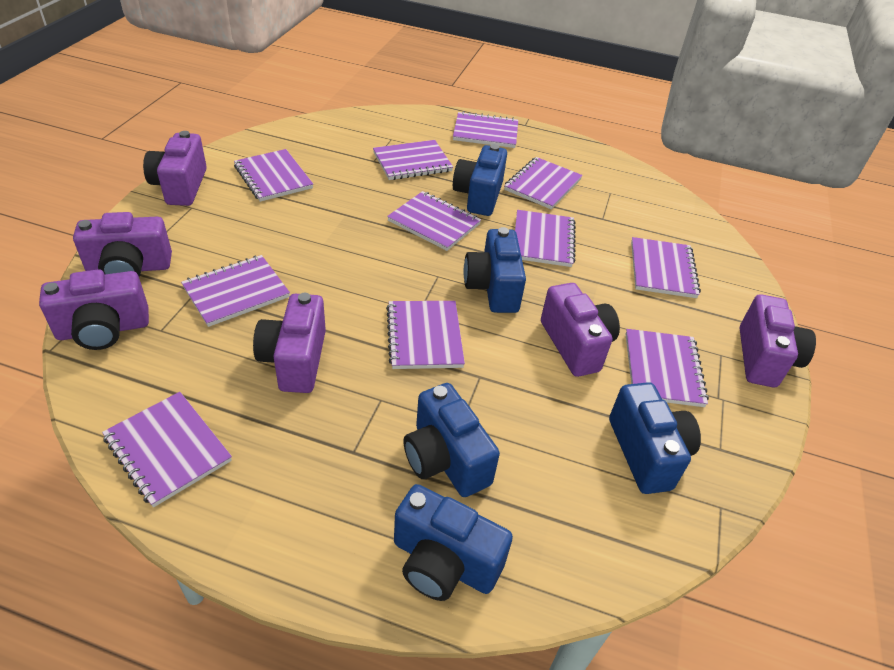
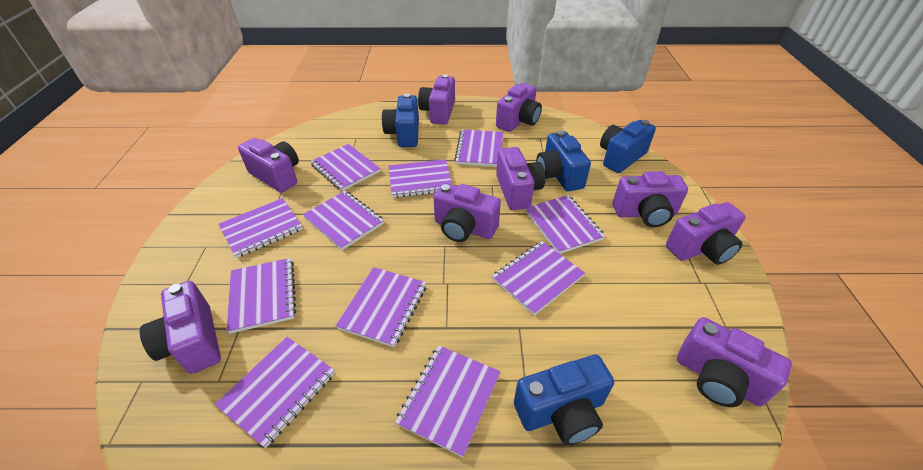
blue camera: [394,484,513,601] [403,383,500,497] [453,144,507,216] [464,227,526,313] [609,382,701,494] = 5 -> [382,93,419,147] [514,355,614,445] [536,130,591,192] [600,120,656,173] = 4
purple camera: [39,269,149,350] [73,212,172,277] [143,131,207,206] [253,293,326,393] [541,283,620,377] [740,294,816,387] = 6 -> [140,281,221,374] [238,138,299,192] [418,74,455,125] [433,183,501,242] [496,83,542,132] [496,147,545,210] [613,171,688,227] [666,202,746,265] [677,317,792,407] = 9

